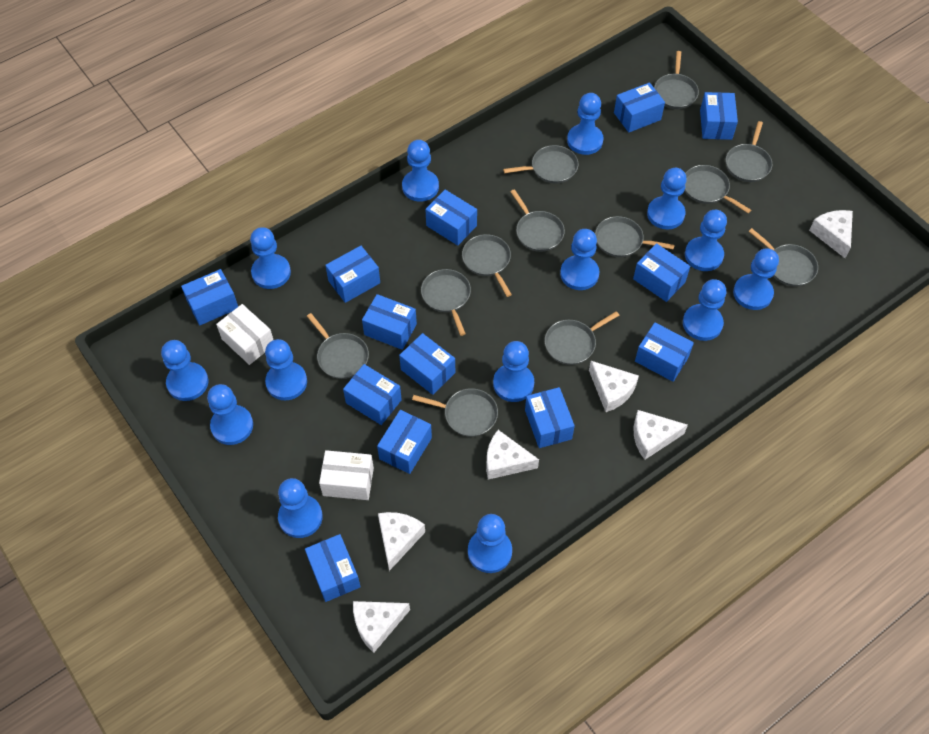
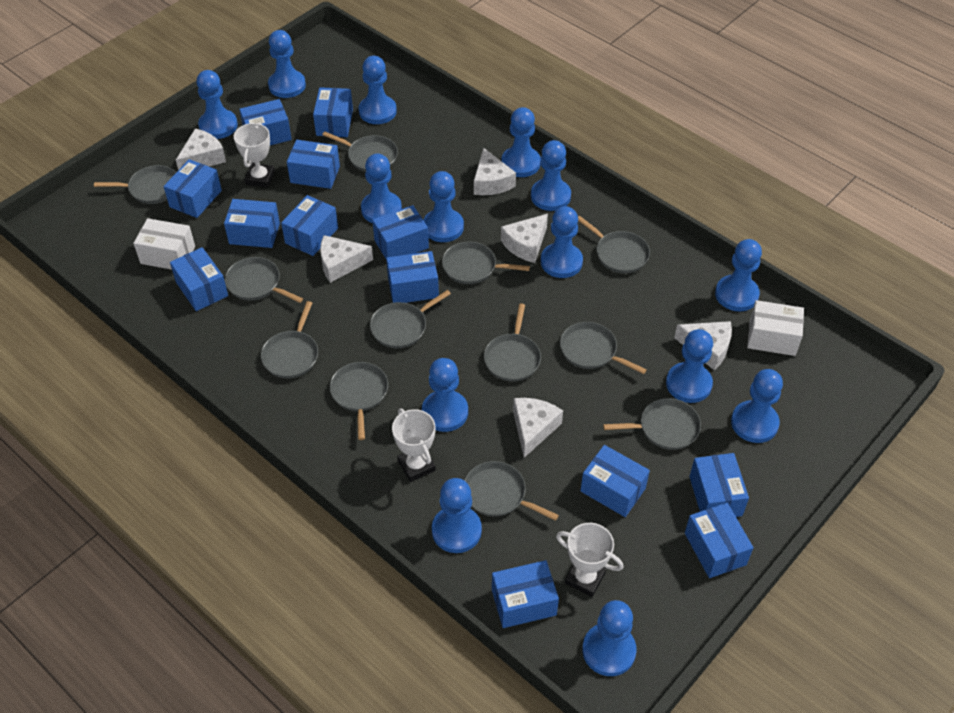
white trophy: none = 0 -> [234,122,275,188] [392,408,436,482] [556,523,624,597] = 3

